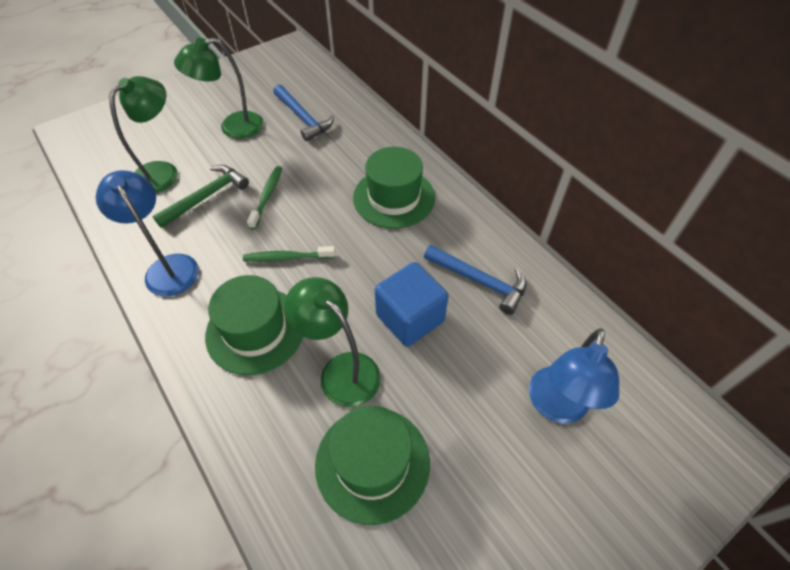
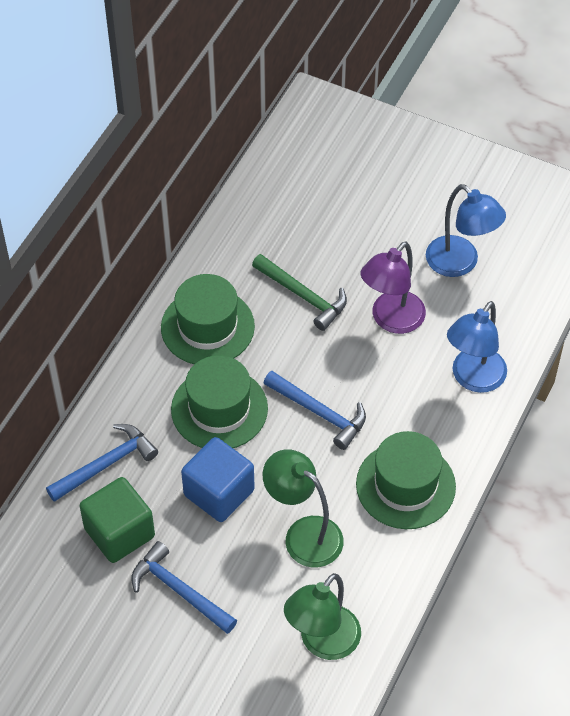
blue hammer: [273,85,334,141] [424,245,526,315] = 2 -> [46,424,158,502] [131,541,237,634] [264,371,366,450] = 3
green cube: none = 0 -> [80,477,155,563] = 1
green lamp: [109,76,178,193] [174,38,264,139] [284,277,381,407] = 3 -> [263,449,344,567] [284,573,361,660] = 2
green toothbrush: [243,246,335,262] [247,166,282,229] = 2 -> none = 0
purple lamp: none = 0 -> [360,241,426,334] = 1

